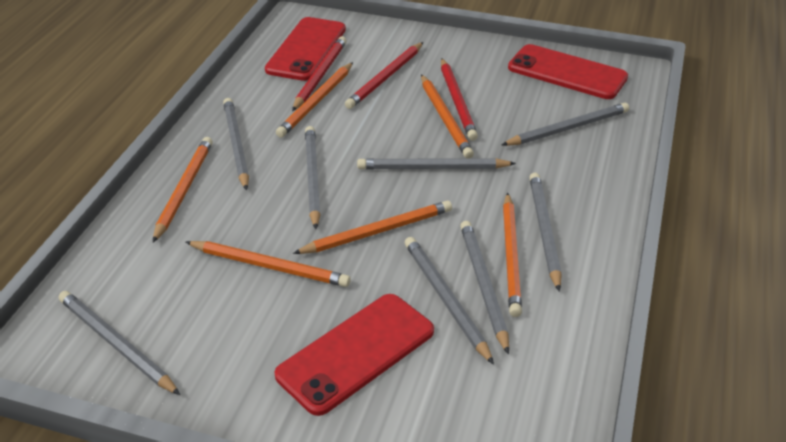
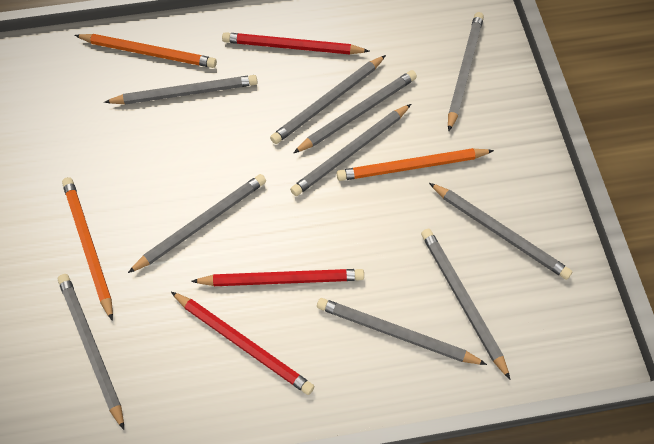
grey pencil: [59,291,180,395] [223,98,249,191] [305,126,321,229] [357,158,516,169] [405,237,494,365] [460,221,509,354] [502,103,629,146] [529,173,562,291] = 8 -> [58,274,124,430] [104,75,258,105] [128,174,266,273] [270,55,386,144] [290,104,411,196] [294,70,417,153] [317,298,487,365] [421,229,510,379] [429,183,573,280] [448,12,484,131] = 10
orange pencil: [153,137,213,242] [186,241,351,287] [276,62,353,138] [293,200,452,254] [421,74,474,158] [503,193,522,317] = 6 -> [62,177,113,321] [74,34,217,68] [337,148,494,181] = 3
red phone: [265,17,346,81] [274,294,434,416] [508,44,628,99] = 3 -> none = 0

